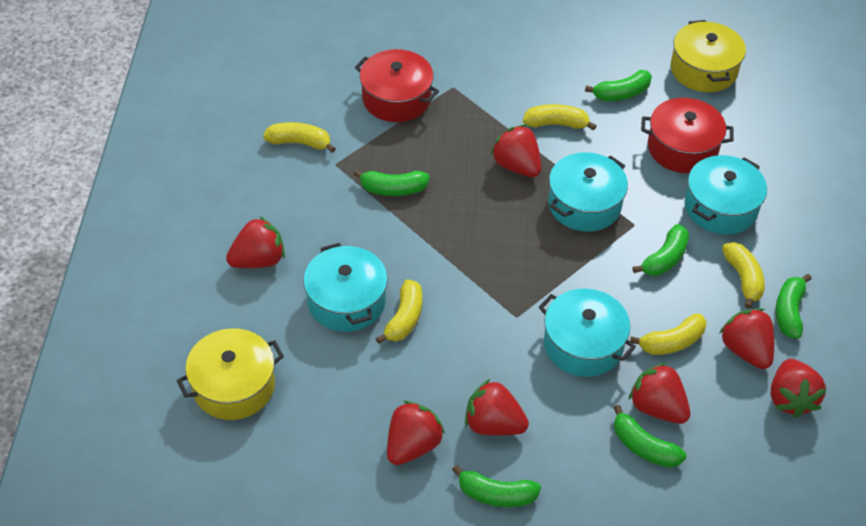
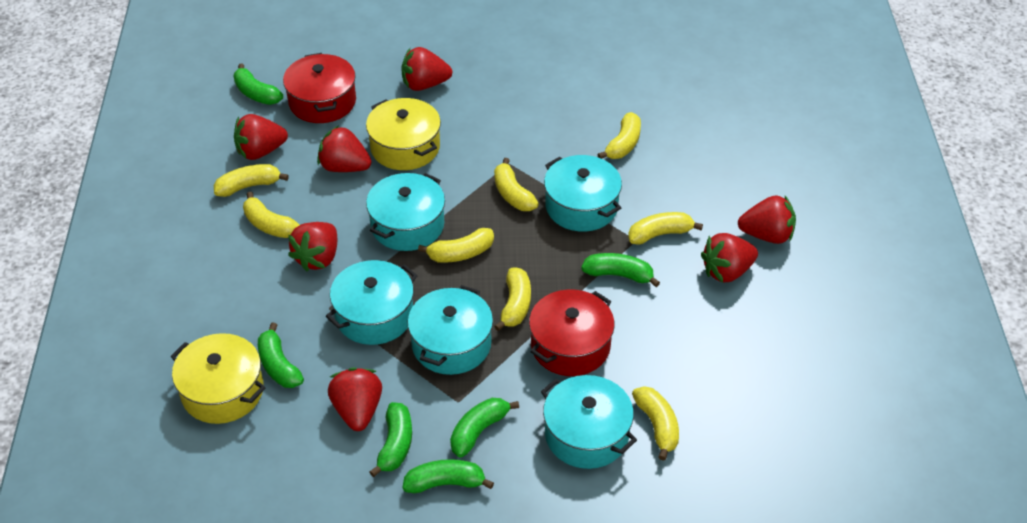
turquoise pot: [303,243,388,332] [539,289,636,377] [548,152,628,232] [685,155,767,235] = 4 -> [326,260,417,345] [366,173,445,251] [408,285,493,375] [541,375,637,469] [544,155,622,232] = 5
yellow banana: [263,122,336,153] [376,279,422,344] [523,104,596,131] [630,314,707,355] [722,242,765,309] = 5 -> [214,164,289,197] [243,192,299,238] [418,228,494,263] [494,158,539,211] [494,267,531,331] [597,112,641,159] [628,212,703,245] [632,386,679,461] = 8

